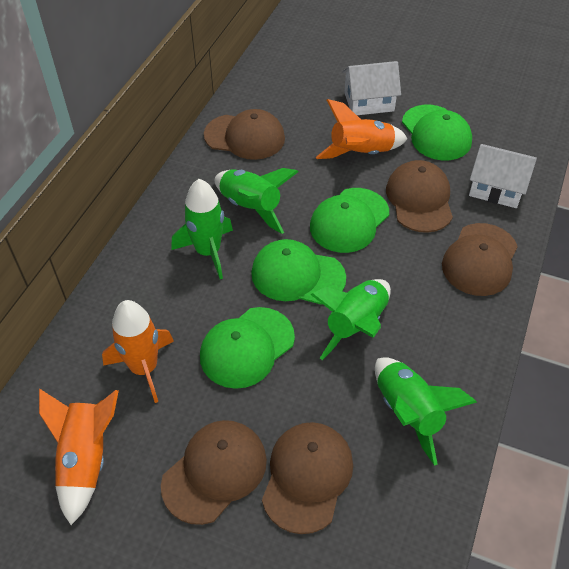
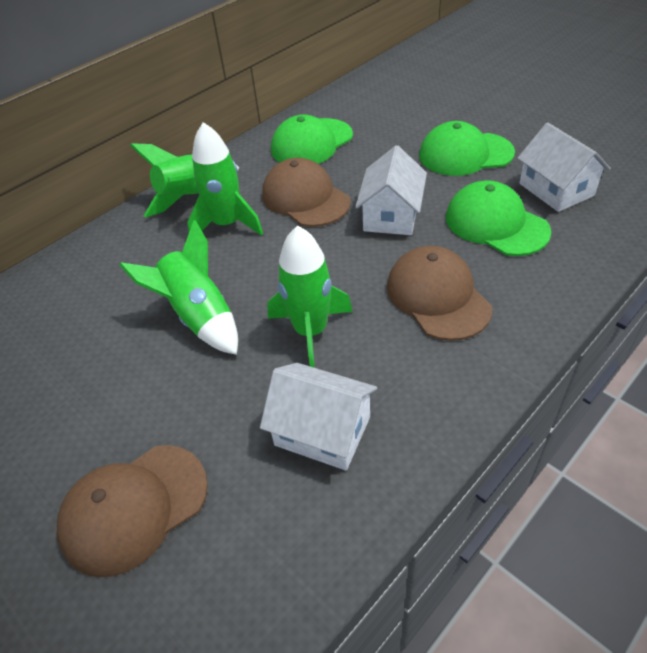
brown cap: [161,420,267,525] [204,109,285,160] [262,422,353,534] [386,160,453,233] [442,223,518,296] = 5 -> [57,445,208,577] [262,158,351,227] [387,246,492,341] = 3
green cap: [200,307,295,389] [251,239,346,305] [310,188,389,253] [402,105,472,160] = 4 -> [271,115,353,164] [419,121,515,176] [446,180,551,256] = 3
orange rocket: [39,389,119,525] [102,300,174,403] [316,99,408,159] = 3 -> none = 0
white house: [342,61,401,115] [469,144,537,208] = 2 -> [260,363,377,470] [355,145,427,235] [517,123,611,212] = 3

